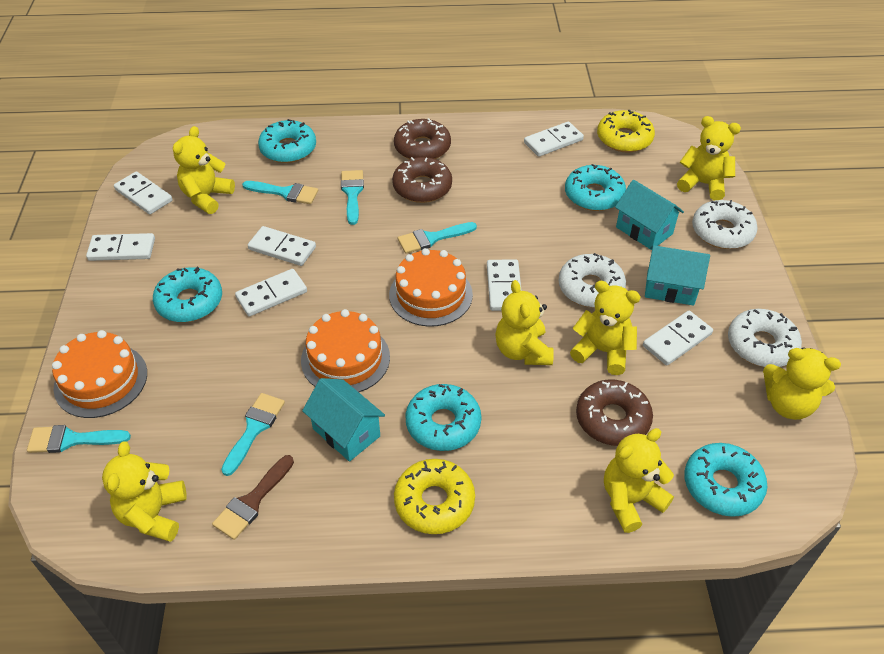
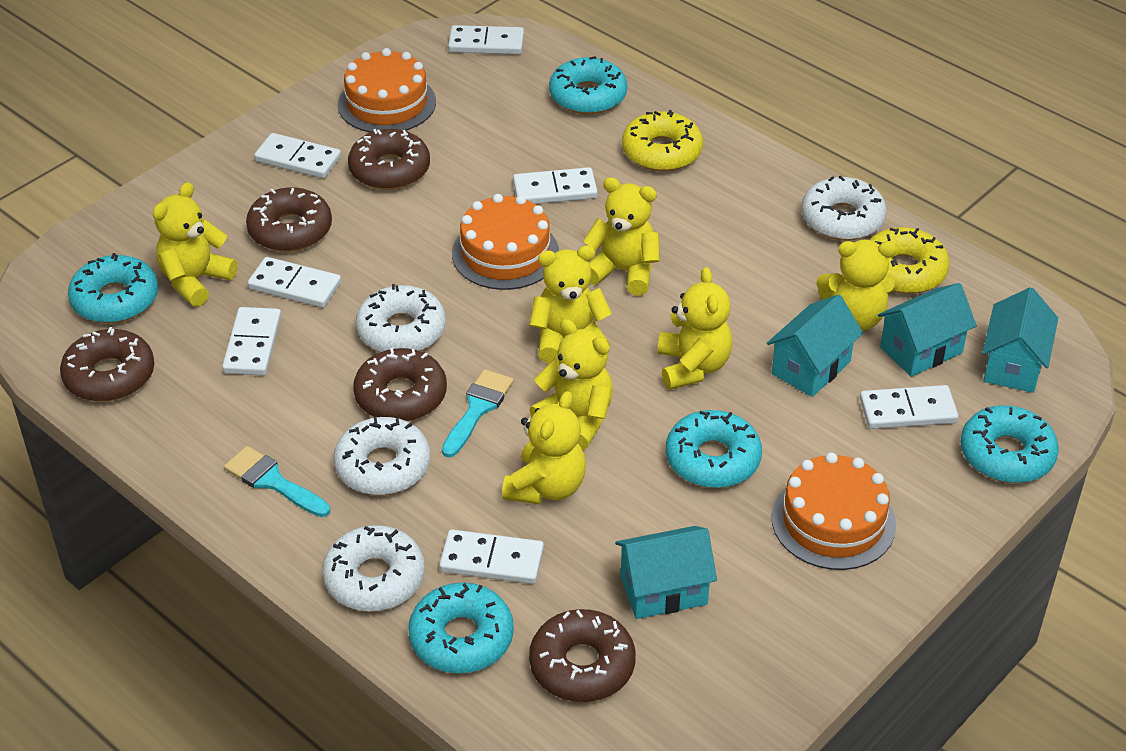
brown brush: [212,455,294,540] = 1 -> none = 0
brown donut: [392,157,452,203] [394,118,451,159] [576,379,653,446] = 3 -> [60,327,154,402] [246,187,332,252] [348,129,430,190] [353,348,447,421] [529,609,636,702] = 5
turquoise brush: [27,425,131,453] [221,393,285,476] [242,181,318,204] [341,170,364,225] [398,222,477,254] = 5 -> [224,446,330,517] [442,369,514,458] = 2
turquoise house: [302,378,385,462] [615,180,684,250] [645,245,710,306] = 3 -> [615,526,717,619] [767,294,863,397] [878,283,977,377] [982,287,1058,393] = 4
white donut: [558,253,626,308] [692,200,758,249] [728,309,802,367] = 3 -> [322,525,425,612] [333,416,431,495] [356,284,446,352] [802,176,887,241] = 4

